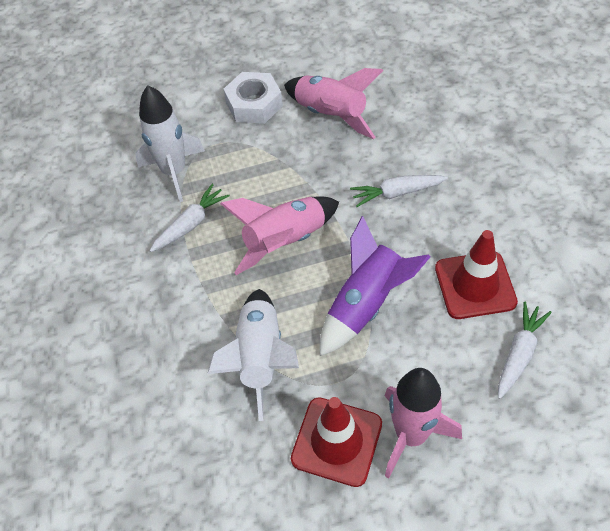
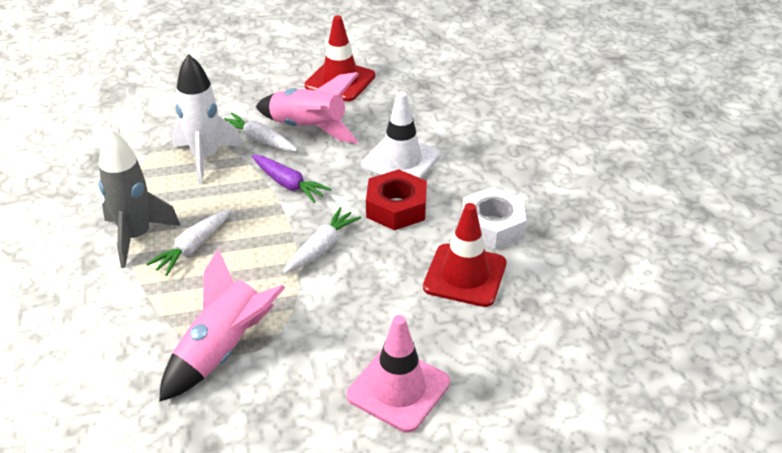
grey rocket: none = 0 -> [99,129,181,268] = 1
pink rocket: [220,197,339,275] [284,68,384,139] [385,368,462,479] = 3 -> [159,248,285,402] [255,72,359,144] = 2
pink traffic cone: none = 0 -> [346,315,450,433] = 1
purple carrot: none = 0 -> [252,155,331,203] = 1
purple rocket: [320,216,431,356] = 1 -> none = 0
red nut: none = 0 -> [366,169,427,230] = 1
white rocket: [135,85,205,202] [207,289,299,421] = 2 -> [172,54,244,184] = 1
white traffic cone: none = 0 -> [361,91,440,179] = 1

